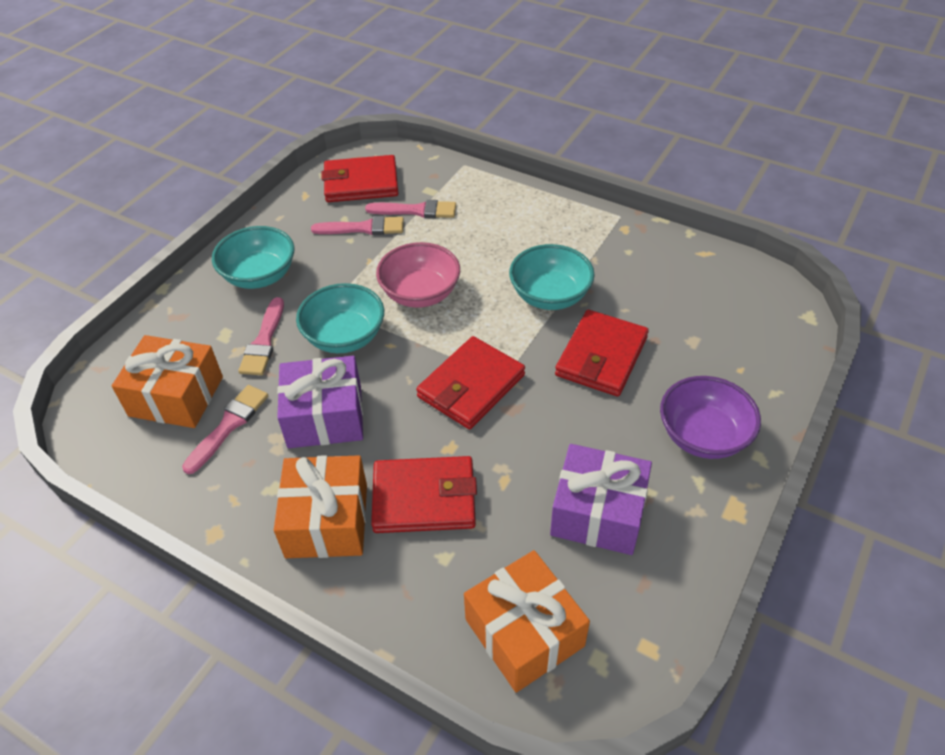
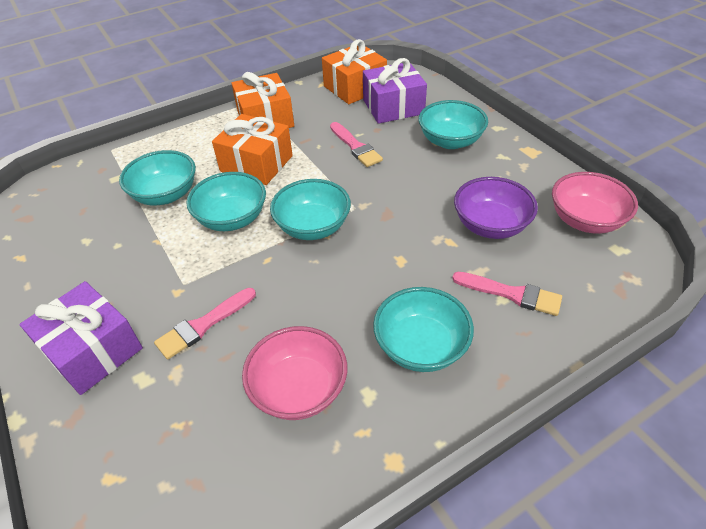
pink bowl: [376,242,460,308] = 1 -> [242,326,347,420] [552,172,638,234] = 2
pink brush: [182,385,268,474] [238,297,284,375] [311,216,404,235] [365,200,456,218] = 4 -> [154,288,256,360] [330,122,383,167] [452,272,562,316] = 3
red wallet: [322,155,399,202] [371,456,477,533] [416,336,525,429] [555,310,649,397] = 4 -> none = 0
turquoise bowl: [212,226,294,289] [296,283,384,353] [509,244,595,310] = 3 -> [119,150,196,205] [186,172,266,231] [270,179,351,240] [373,287,474,372] [419,100,488,149] = 5

